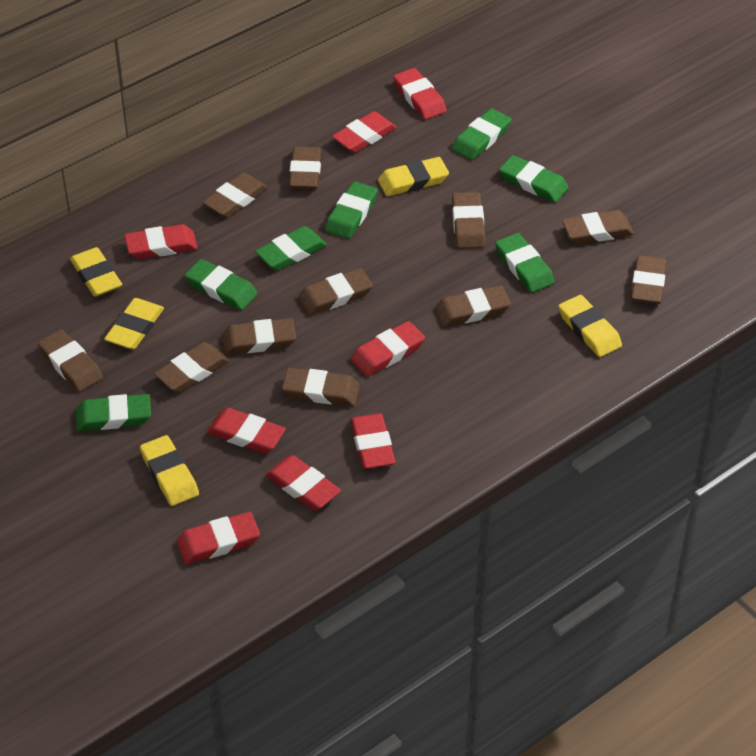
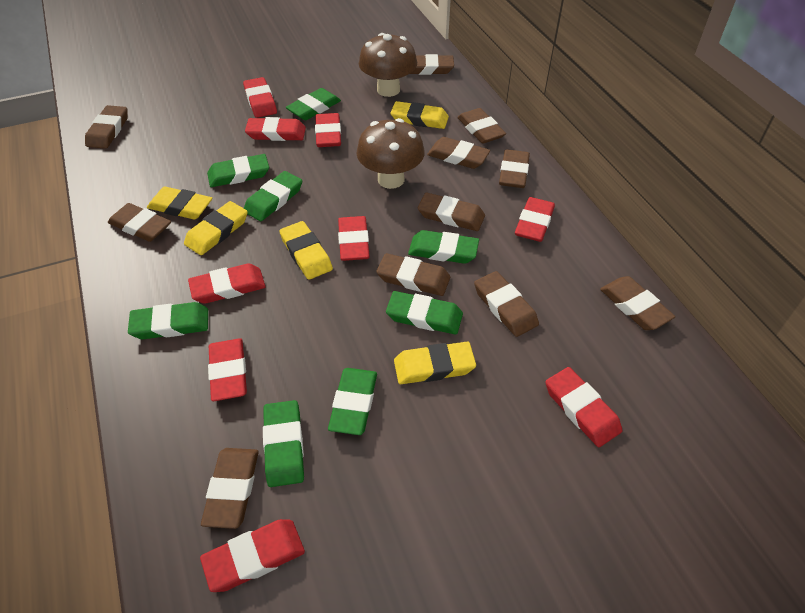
brown mushroom: none = 0 -> [357,118,425,189] [359,33,417,97] = 2
green eraser: [76,394,151,431] [185,259,258,310] [255,226,327,270] [325,181,378,239] [452,108,511,160] [495,233,554,293] [499,155,569,202] = 7 -> [128,302,208,339] [207,154,269,187] [244,171,302,221] [263,400,304,487] [286,88,341,120] [328,368,377,435] [386,291,463,335] [408,230,479,264] = 8
red eraser: [124,224,198,259] [177,512,260,564] [207,408,286,454] [266,455,341,510] [332,111,397,153] [350,413,396,469] [351,321,425,376] [393,68,447,120] = 8 -> [188,263,266,304] [200,519,305,592] [208,338,247,401] [243,77,277,118] [245,117,306,141] [315,113,341,147] [338,216,369,261] [515,197,555,242] [545,367,622,447] = 9

